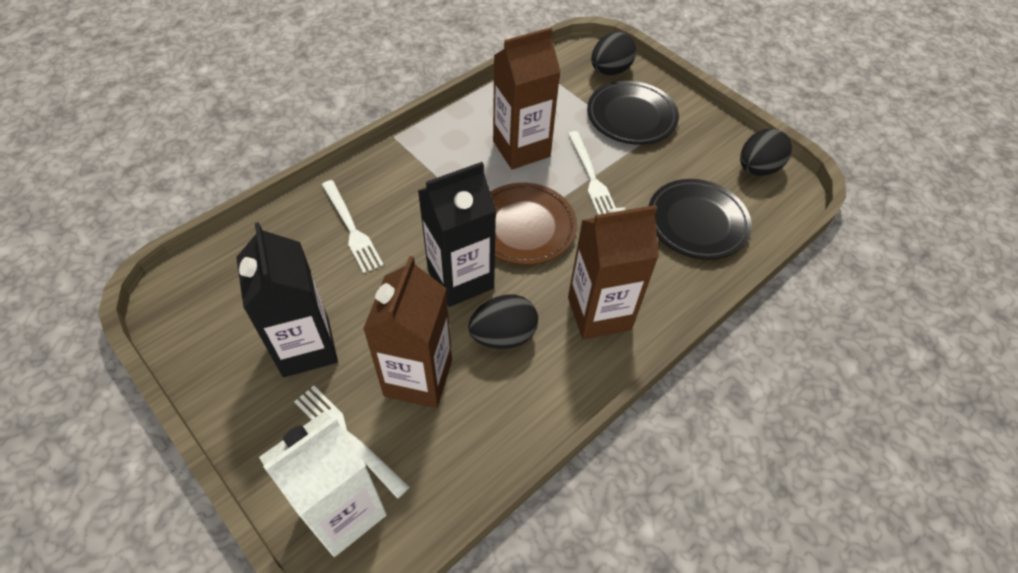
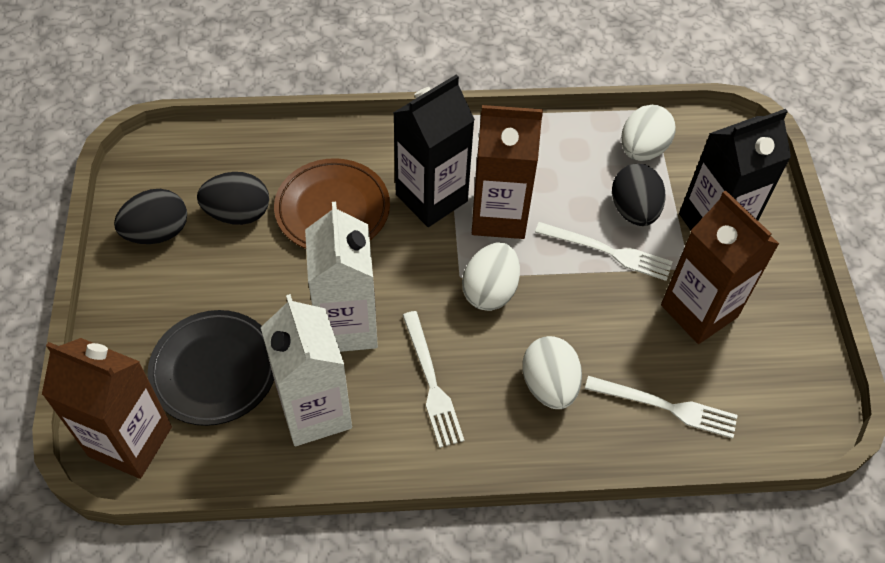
black plate: [587,81,679,144] [649,179,752,259] = 2 -> [148,310,274,426] = 1
white carton: [259,411,387,557] = 1 -> [261,294,352,446] [305,202,378,352] = 2
white egg: none = 0 -> [462,242,520,311] [522,336,582,409] [621,105,676,161] = 3

